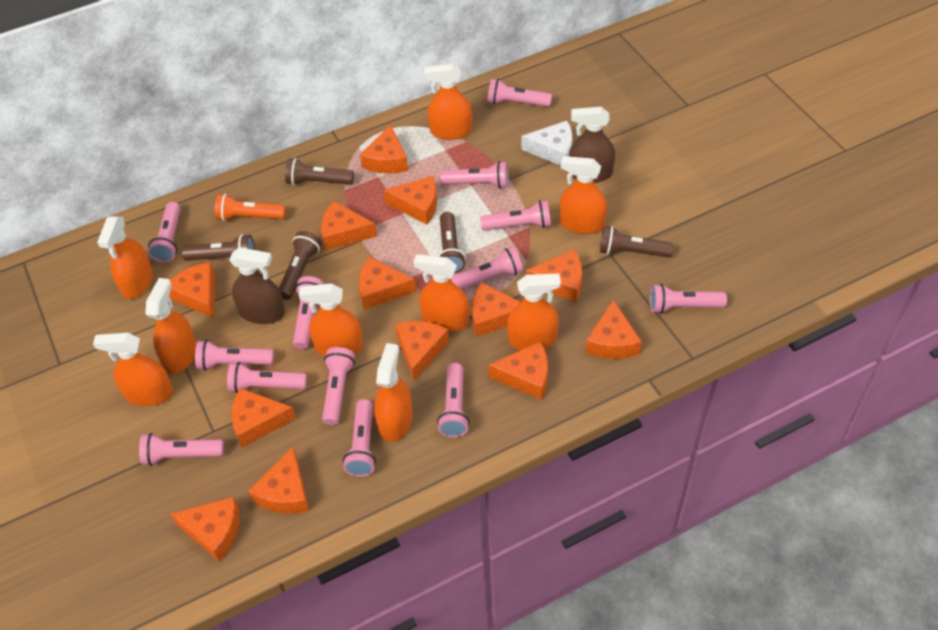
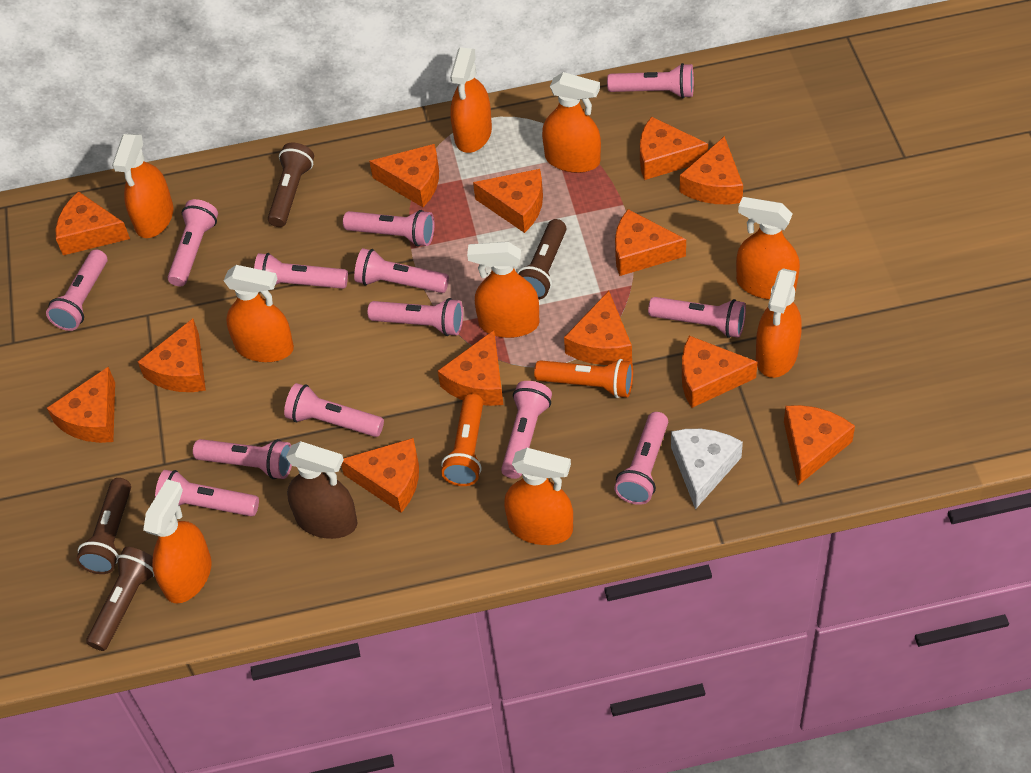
brown flashlight: [182,234,255,261] [279,231,321,300] [285,158,354,185] [438,212,466,274] [600,226,673,258] = 5 -> [76,478,131,574] [86,547,154,651] [268,143,314,227] [517,219,566,300] = 4
brown spray bottle: [229,247,285,324] [569,107,615,183] = 2 -> [286,441,357,539] = 1
orange flashlight: [215,194,286,221] = 1 -> [441,393,483,486] [534,359,633,398] = 2

